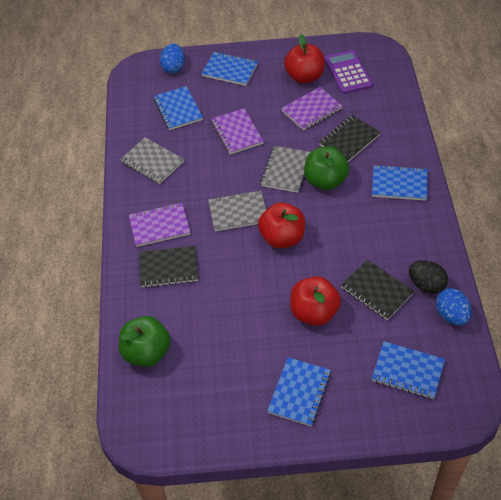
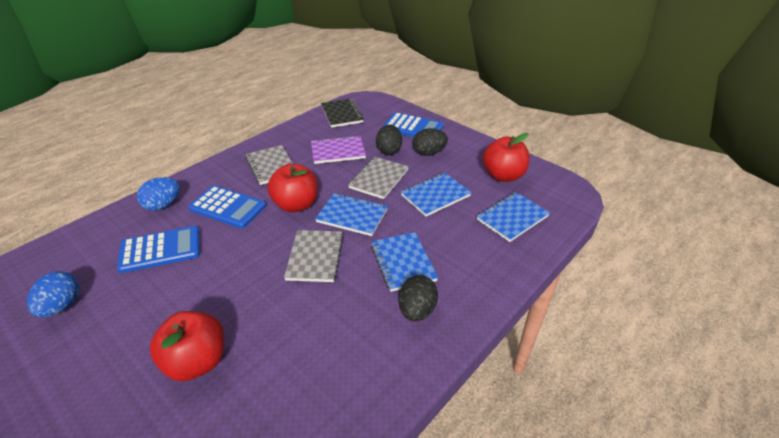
black egg: [409,261,448,294] = 1 -> [376,124,402,155] [399,275,438,321] [413,128,448,156] = 3
black notebook: [139,246,198,288] [319,115,381,162] [341,260,414,320] = 3 -> [321,98,364,128] = 1
blue calculator: none = 0 -> [117,226,200,273] [188,185,266,228] [383,112,444,137] = 3
blue notebook: [154,86,203,130] [201,52,258,86] [267,357,331,426] [372,165,428,201] [372,341,445,399] = 5 -> [315,193,388,236] [371,232,438,292] [401,173,471,216] [477,192,550,242] = 4
green apple: [119,316,171,367] [304,146,349,190] = 2 -> none = 0
purple calculator: [324,50,373,94] = 1 -> none = 0
purple notebook: [129,203,191,247] [211,108,264,155] [281,87,343,131] = 3 -> [311,135,366,164] = 1

